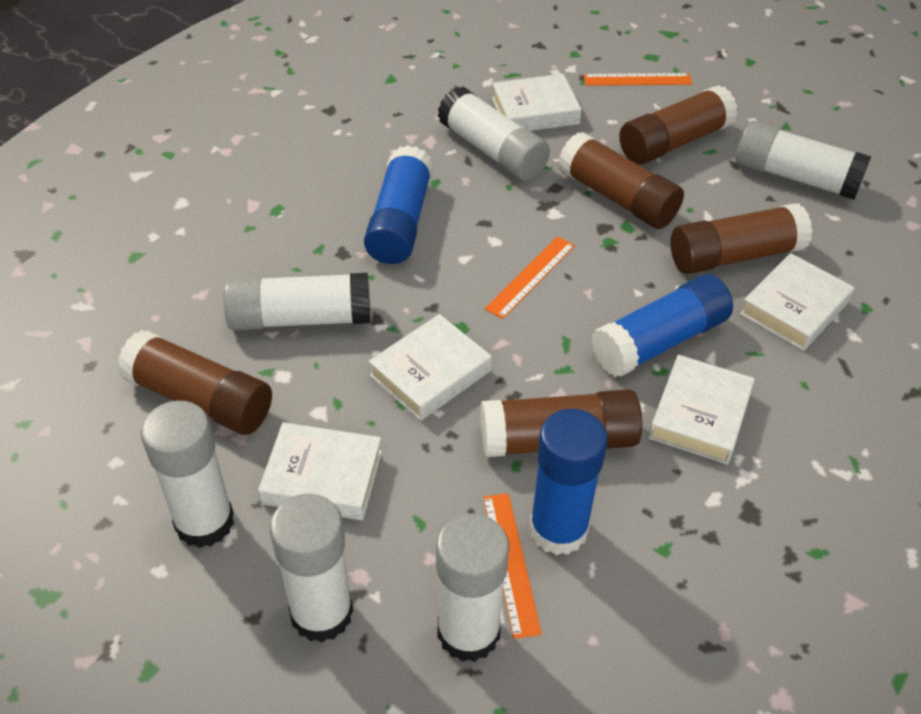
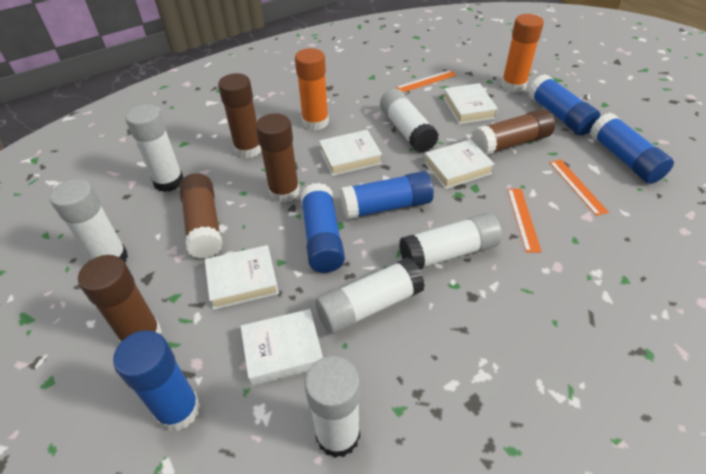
blue glue stick: [364,145,433,264] [529,409,607,555] [591,274,733,377] = 3 -> [113,330,201,431] [301,183,345,273] [340,171,434,220] [528,74,601,135] [590,113,674,184] = 5
orange glue stick: none = 0 -> [295,48,329,130] [501,14,544,93] = 2

